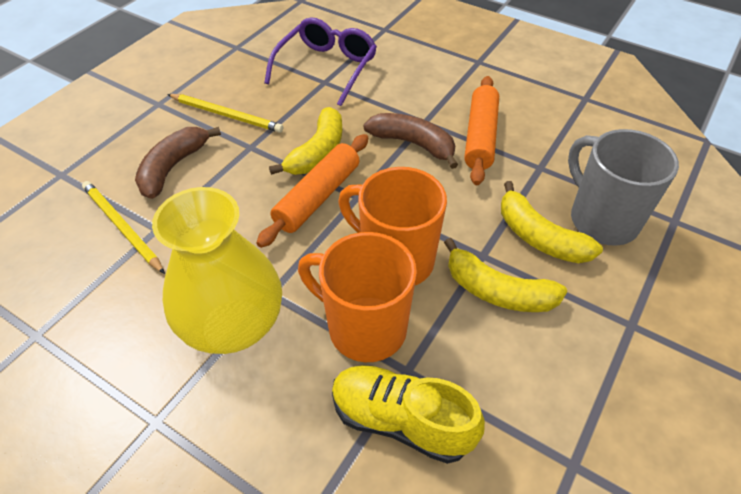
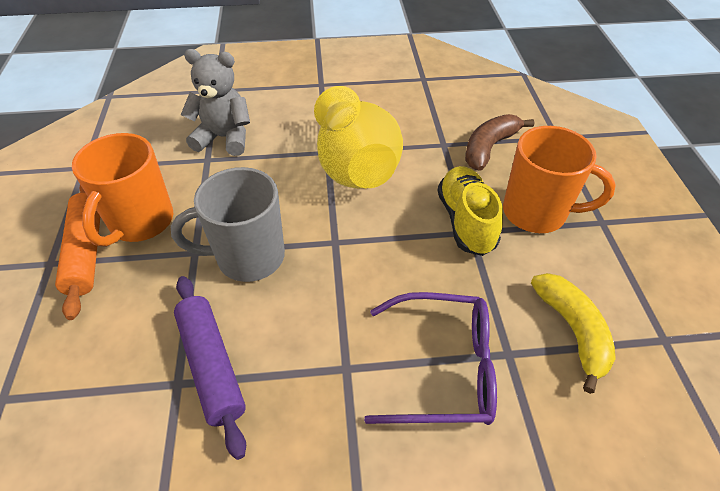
brown banana: [135,127,221,199] [363,113,458,169] = 2 -> [465,114,534,171] = 1
grey teddy bear: none = 0 -> [181,49,250,156] = 1
orange rolling pin: [256,134,368,248] [464,76,499,185] = 2 -> [55,185,100,320] = 1
purple rolling pin: none = 0 -> [174,276,246,460] = 1
yellow banana: [269,107,342,175] [444,238,567,312] [501,181,603,263] = 3 -> [531,273,616,394] = 1
yellow pencil: [82,181,165,274] [167,94,283,133] = 2 -> none = 0

